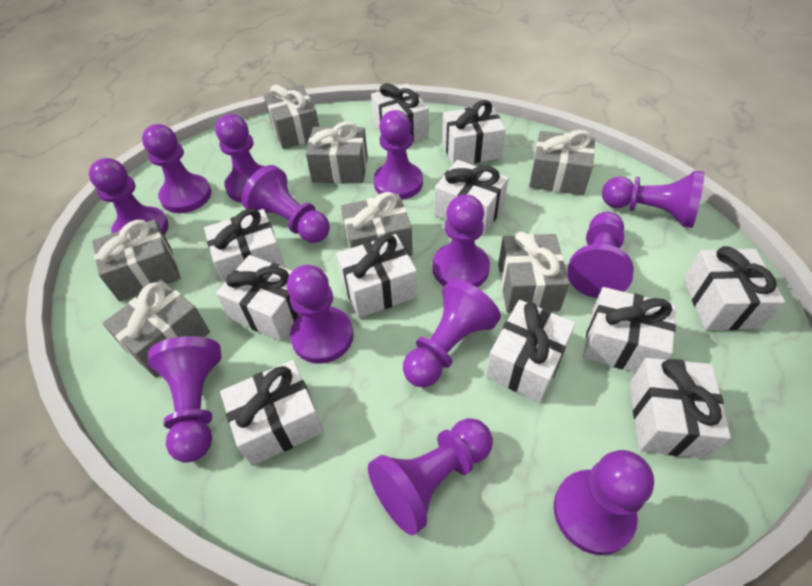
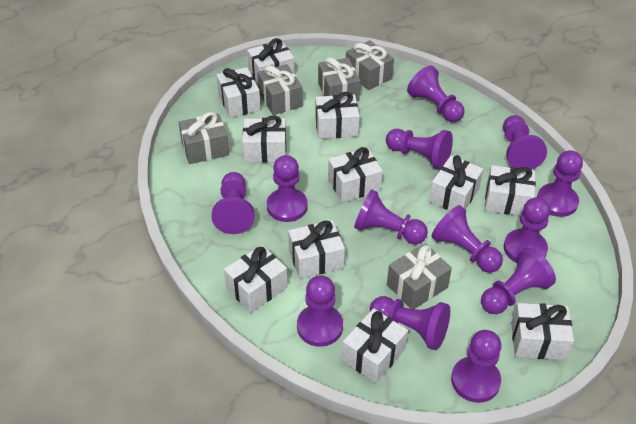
grey gift: [92,219,181,301] [102,280,210,377] [264,84,319,149] [306,121,368,183] [341,192,413,256] [498,232,570,313] [529,130,595,195] = 7 -> [179,112,229,164] [257,64,303,115] [318,57,360,101] [346,40,394,90] [387,243,452,309] = 5

